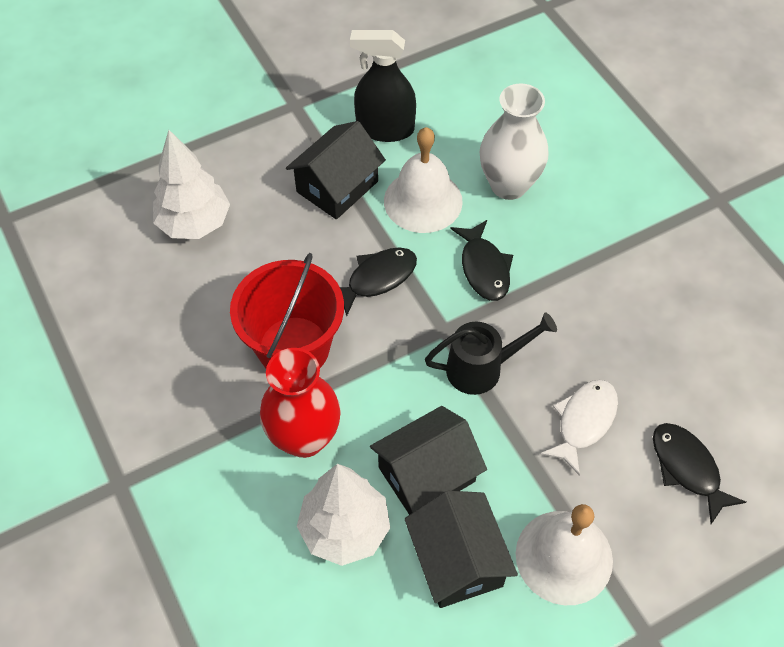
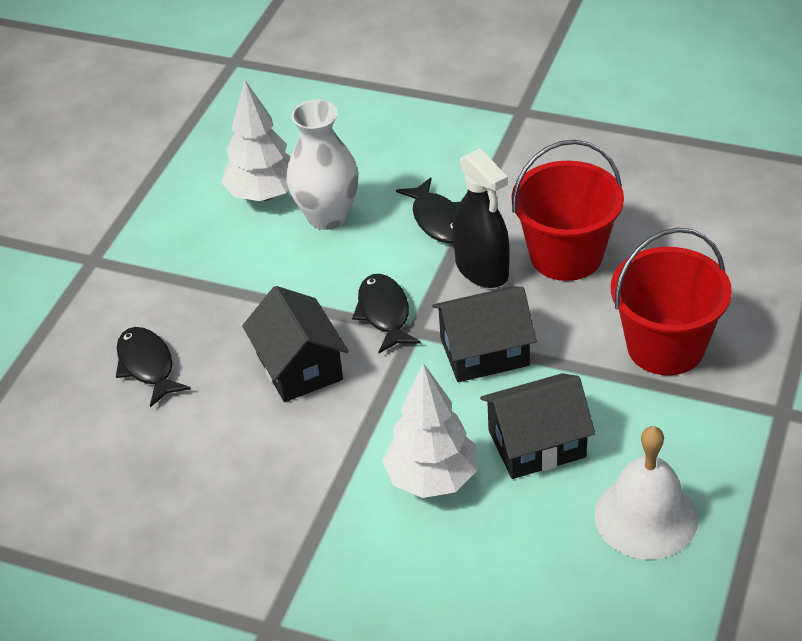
black watering can: [425,312,557,395] = 1 -> none = 0
red bucket: [230,253,344,368] = 1 -> [511,140,624,281] [611,228,732,375] = 2
red vase: [260,348,341,458] = 1 -> none = 0
white bell: [384,127,463,233] [516,504,613,605] = 2 -> [594,426,698,560] = 1
white fish: [540,380,618,476] = 1 -> none = 0

